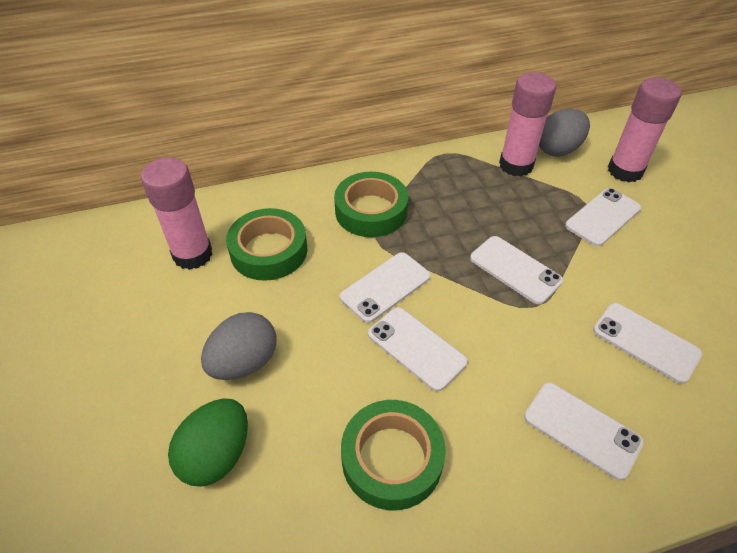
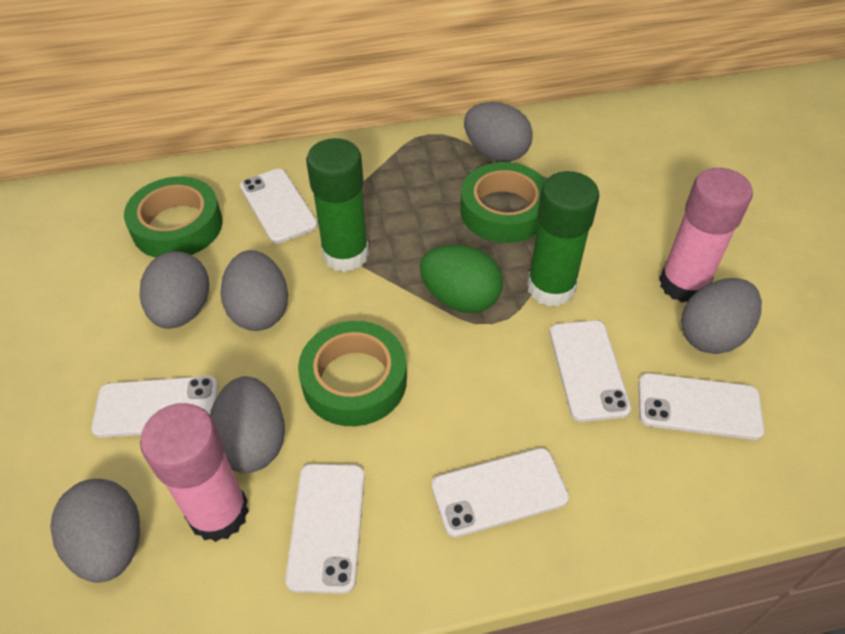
green glue stick: none = 0 -> [306,138,369,272] [527,171,599,307] = 2
grey egg: [201,312,277,380] [539,109,590,157] = 2 -> [50,479,140,583] [140,251,209,329] [210,376,285,473] [220,250,288,331] [464,102,533,162] [681,278,762,354] = 6
pink glue stick: [141,157,213,270] [499,72,556,177] [608,78,682,182] = 3 -> [140,403,249,542] [659,168,753,303] = 2

